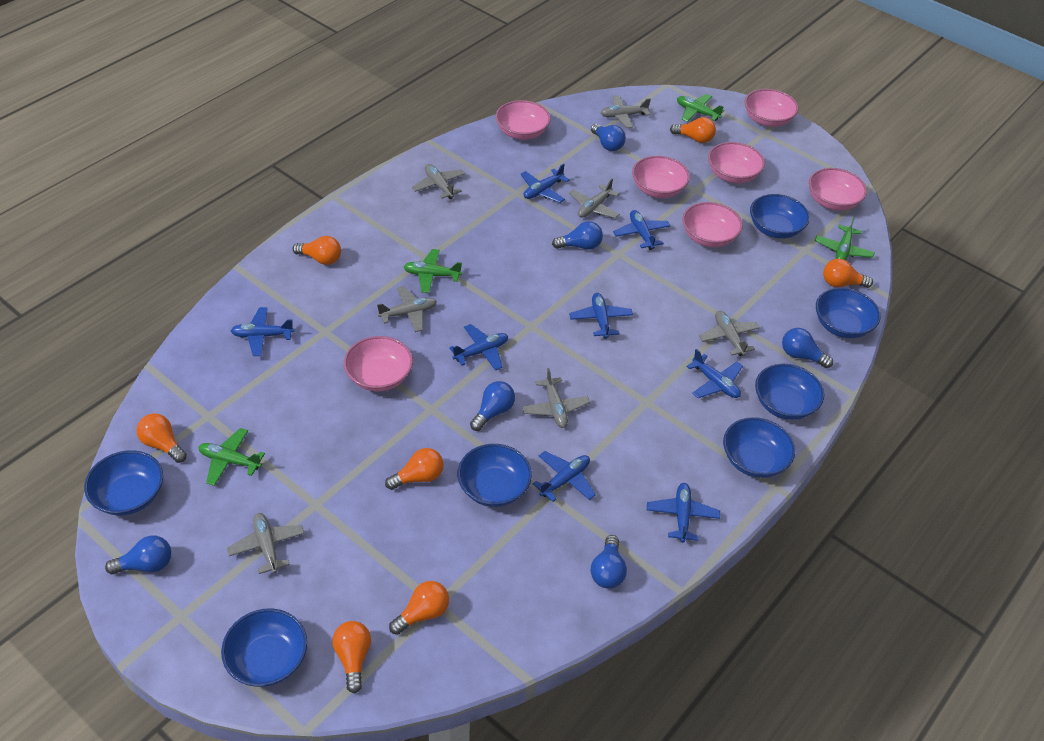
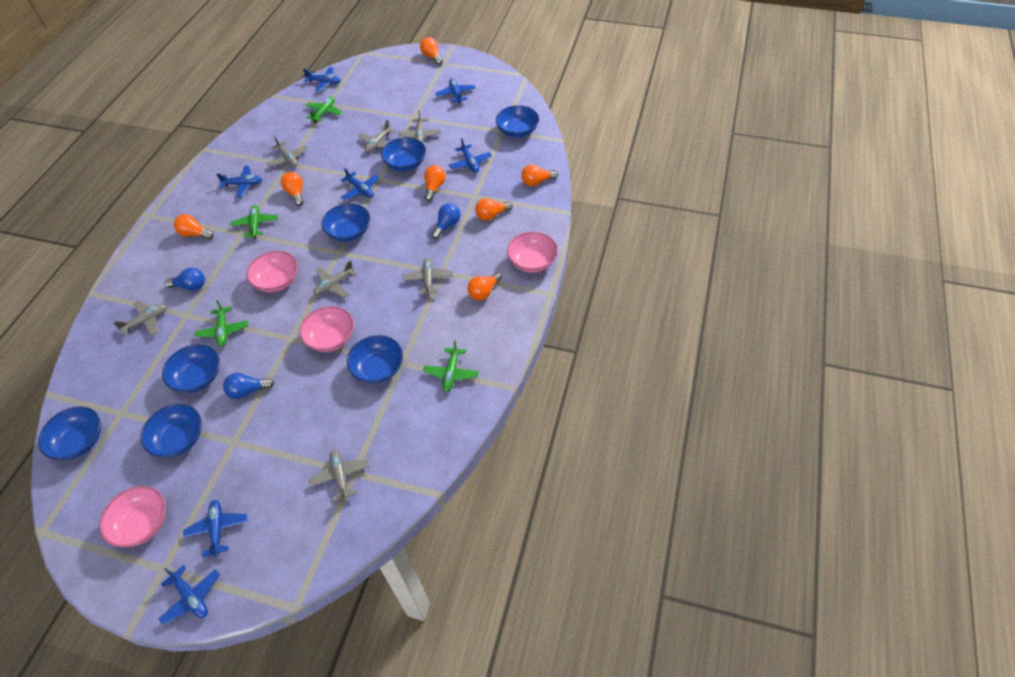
blue light bulb: [105,536,171,574] [470,381,515,431] [552,221,603,250] [591,124,626,151] [591,535,627,589] [782,328,833,368] = 6 -> [165,268,205,291] [223,373,274,399] [431,203,461,239] = 3
blue plane: [231,307,294,356] [449,324,508,371] [520,164,570,203] [533,451,596,502] [569,293,633,339] [613,210,670,250] [647,483,720,543] [686,349,743,398] = 8 -> [158,565,220,625] [183,500,248,557] [216,166,263,197] [303,67,341,92] [340,168,380,200] [435,79,475,104] [449,138,492,173] = 7
pink bowl: [344,336,413,392] [495,100,551,140] [632,156,690,198] [682,202,743,247] [708,142,765,183] [745,89,798,127] [809,168,867,211] = 7 -> [99,486,166,548] [246,251,298,292] [299,306,354,352] [507,232,558,273] = 4

